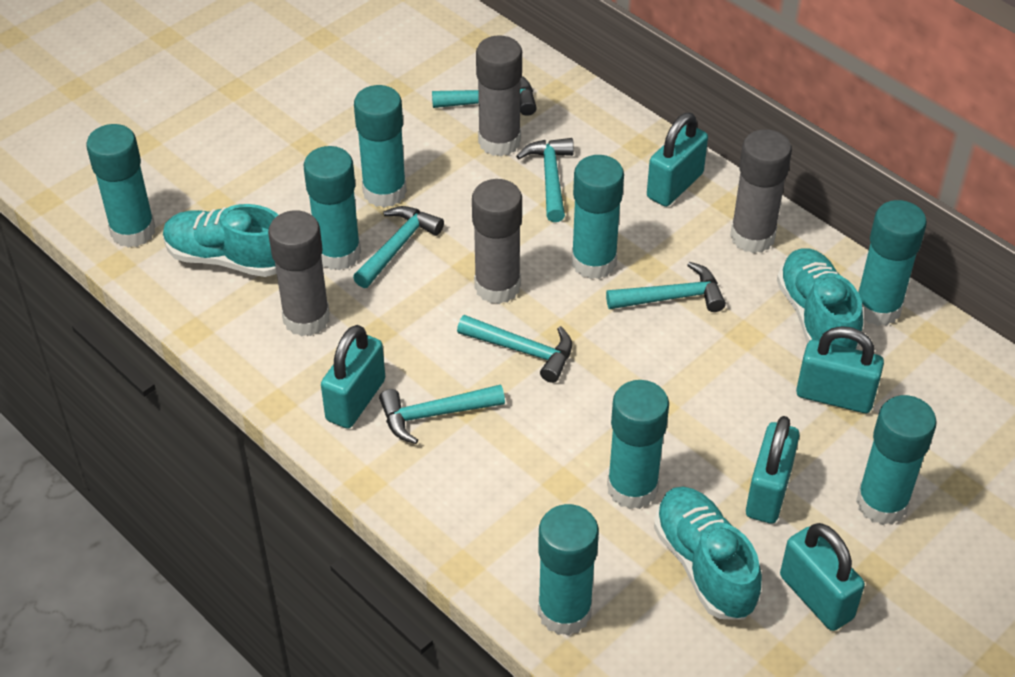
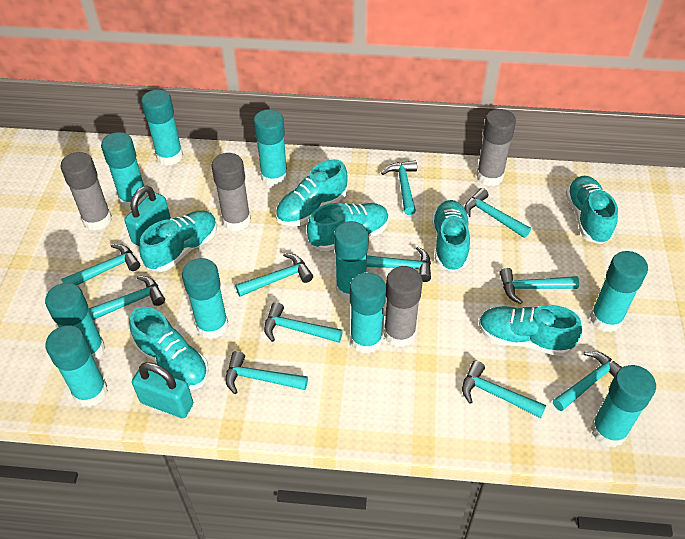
turquoise glue stick: [86,124,156,248] [304,146,361,270] [354,85,407,208] [538,504,599,636] [571,155,624,279] [607,380,669,509] [856,395,937,525] [858,200,927,326] = 8 -> [45,283,105,362] [45,325,108,407] [101,132,148,210] [141,89,183,166] [182,258,228,339] [253,109,288,187] [334,221,369,301] [350,272,386,354] [590,251,648,332] [591,365,656,447] = 10
turquoise hammer: [353,206,444,288] [379,384,505,444] [432,76,537,116] [457,315,572,383] [516,138,574,222] [606,262,726,312] = 6 -> [61,244,140,286] [88,276,165,320] [226,351,308,394] [235,253,313,297] [264,302,343,343] [366,247,431,282] [381,160,417,215] [462,361,546,418] [464,188,531,238] [500,268,579,304] [553,351,622,411] = 11
turquoise padlock: [321,325,385,428] [647,113,708,207] [746,416,799,524] [780,523,865,631] [796,326,884,413] = 5 -> [124,186,171,246] [132,362,193,418] = 2
turquoise shoe: [163,204,278,277] [654,486,762,620] [777,248,863,350] = 3 -> [129,306,209,390] [139,210,217,272] [275,159,348,227] [307,203,389,251] [432,200,470,272] [478,305,582,356] [565,176,618,244] = 7

